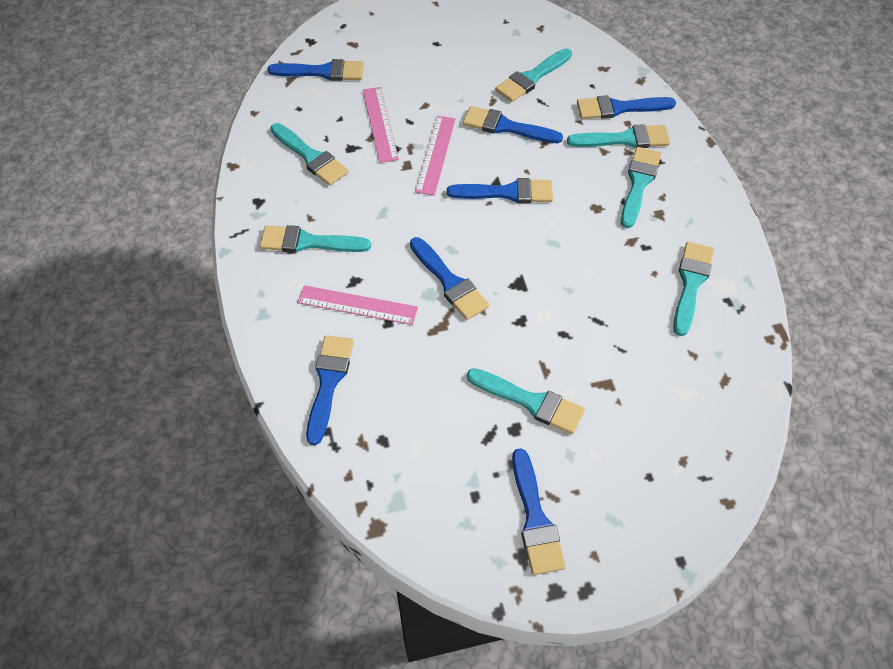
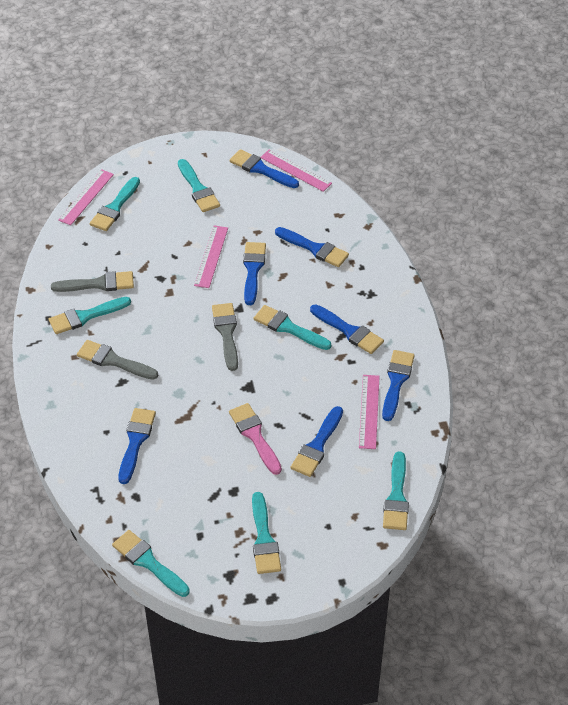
grey brush: none = 0 -> [51,271,134,292] [77,340,158,380] [212,303,238,371] = 3
pink brush: none = 0 -> [229,403,282,475] = 1
pink ruler: [297,285,418,325] [363,87,399,163] [415,116,456,196] = 3 -> [58,169,114,225] [194,226,228,288] [261,150,332,192] [359,375,380,449] = 4

